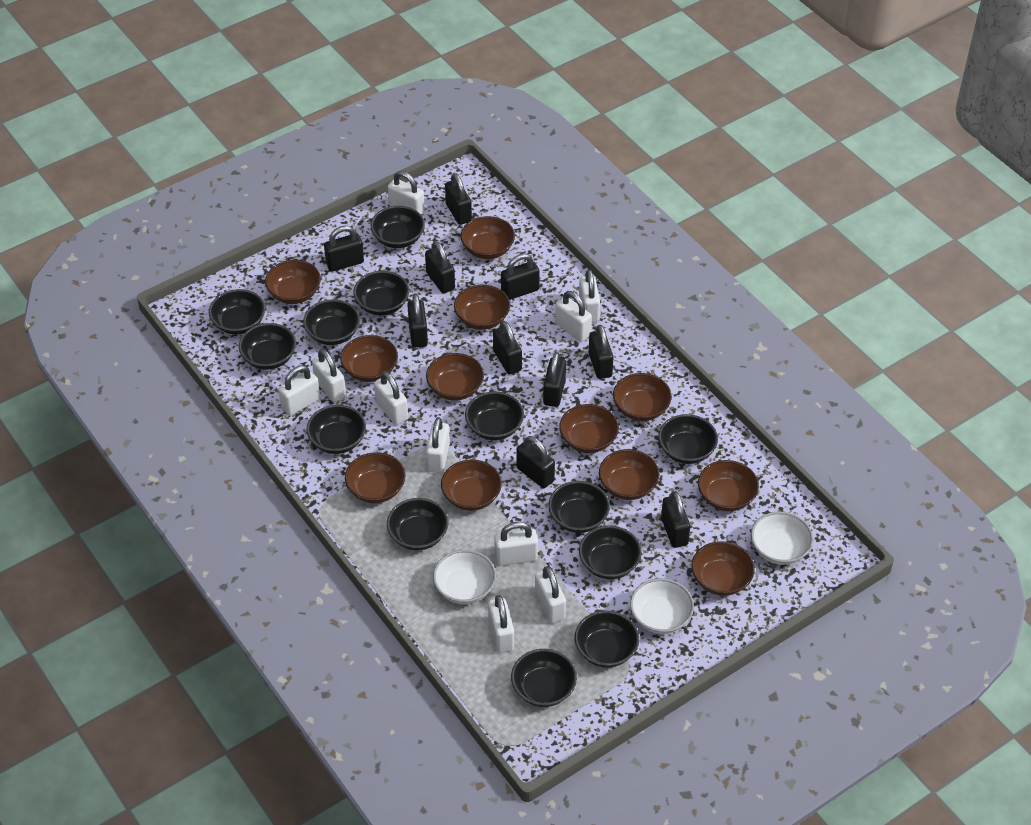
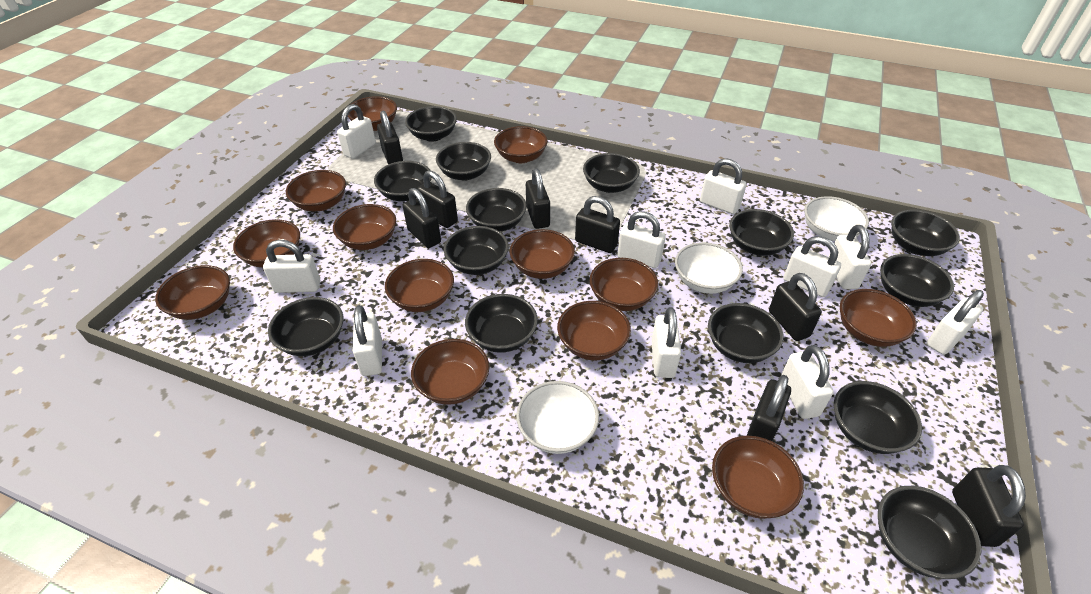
black bowl: [209,289,265,335] [239,323,296,370] [303,299,360,345] [306,405,366,454] [353,271,409,316] [371,206,425,248] [387,498,449,551] [465,391,524,440] [511,649,577,707] [548,481,610,533] [575,611,639,668] [579,526,642,579] [658,414,718,464] = 13 -> [268,297,344,356] [374,161,432,201] [405,106,457,142] [436,142,491,181] [444,226,509,275] [465,294,538,353] [466,188,527,232] [583,153,640,193] [708,303,783,363] [729,209,794,256] [834,381,922,454] [878,486,981,579] [880,254,954,307] [891,210,960,256] = 14
black padlock: [324,226,364,272] [407,294,428,348] [425,241,455,293] [445,173,472,225] [493,321,522,375] [501,254,540,300] [516,436,555,488] [543,352,566,407] [588,325,614,379] [661,491,690,548] = 10 -> [377,110,403,164] [403,188,441,248] [417,170,458,228] [526,168,550,229] [575,196,620,253] [747,375,791,441] [769,273,822,341] [952,465,1026,547] = 8
brown bowl: [265,260,321,304] [340,335,398,382] [345,452,406,503] [426,353,484,401] [441,459,502,511] [454,285,510,330] [460,216,515,259] [559,404,619,453] [599,449,660,500] [613,373,672,421] [691,541,755,596] [698,460,759,511] = 12 -> [155,265,230,320] [233,219,300,268] [286,170,346,211] [333,204,396,250] [348,96,397,131] [385,259,454,312] [411,339,489,405] [494,126,548,163] [510,229,575,279] [557,301,631,360] [590,258,658,311] [712,436,804,519] [840,289,917,347] = 13

